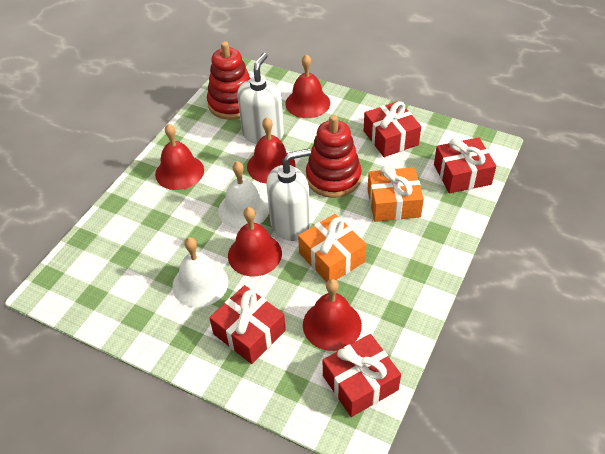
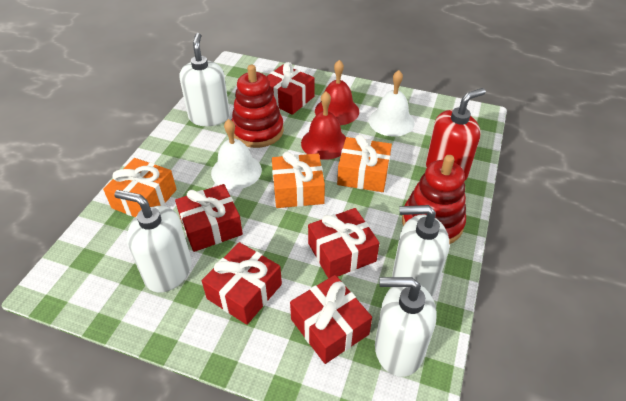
orange gift: [298,214,366,282] [368,166,424,222] = 2 -> [103,158,177,217] [272,151,325,208] [337,134,392,192] = 3
red bell: [155,124,204,190] [228,207,282,277] [247,117,296,184] [285,54,330,118] [303,279,362,351] = 5 -> [301,91,346,160] [315,60,359,125] = 2
red gift: [209,285,286,364] [323,334,401,417] [364,101,421,157] [434,137,496,193] = 4 -> [175,184,243,252] [202,242,282,325] [266,62,315,115] [290,275,372,364] [308,208,379,278] = 5
red soap dispenser: none = 0 -> [426,88,486,180] = 1
white soap dispenser: [237,53,284,144] [267,148,311,241] = 2 -> [114,190,192,293] [180,33,230,126] [375,277,437,377] [392,205,449,296] = 4

